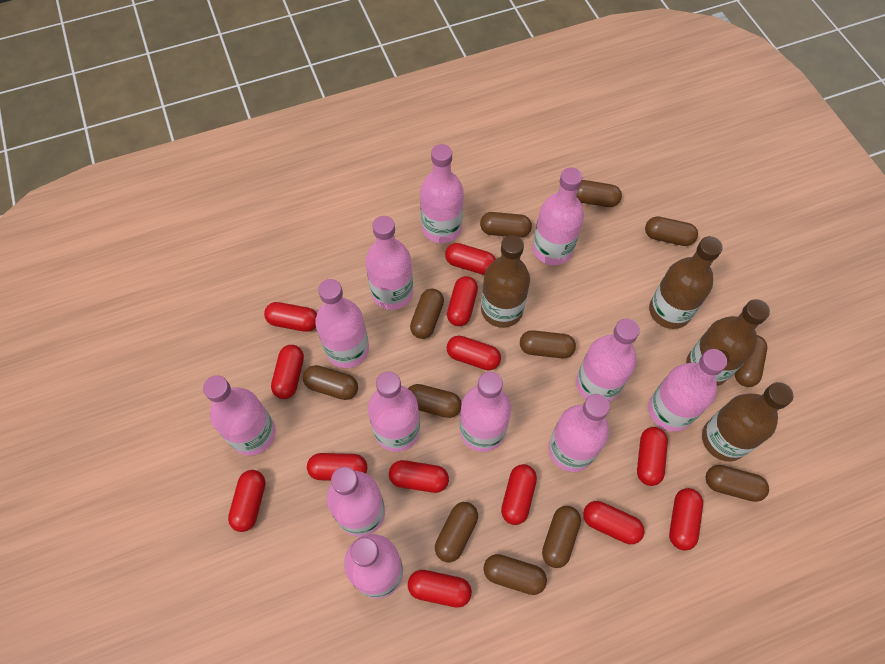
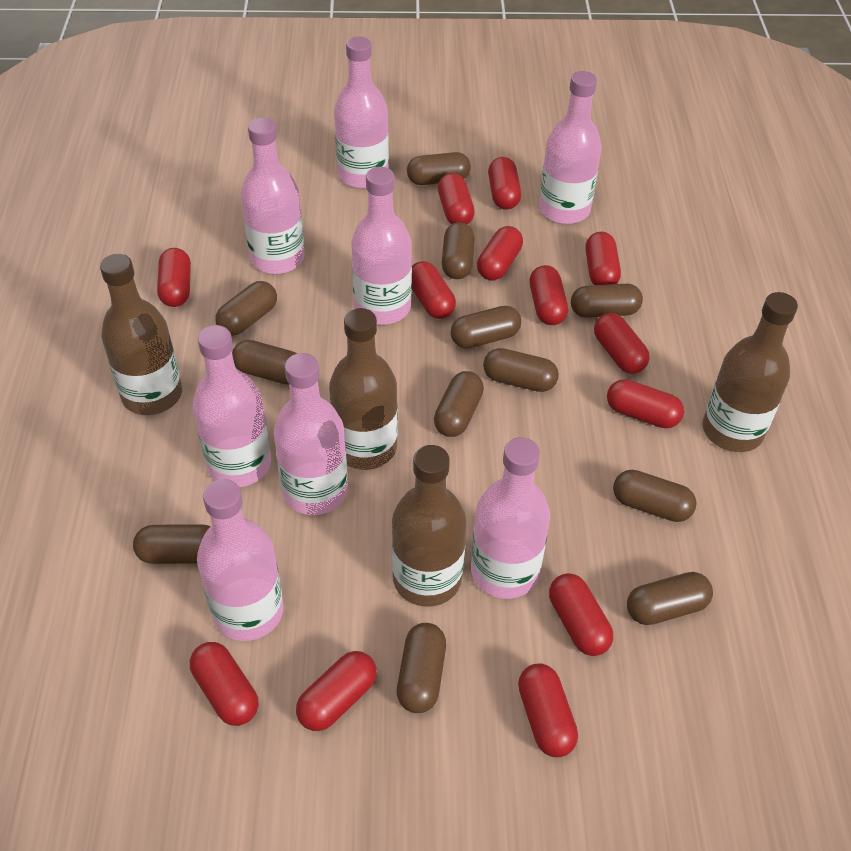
pink bottle: [203,375,276,456] [315,279,369,368] [327,467,385,537] [344,534,403,599] [365,216,413,310] [368,371,420,452] [420,144,464,243] [459,372,511,452] [533,168,584,265] [548,394,610,472] [576,319,640,402] [648,349,727,432] = 12 -> [193,325,271,487] [197,479,284,641] [241,118,305,274] [274,353,348,515] [334,36,389,189] [351,167,412,325] [471,437,550,599] [539,71,601,224] = 8

